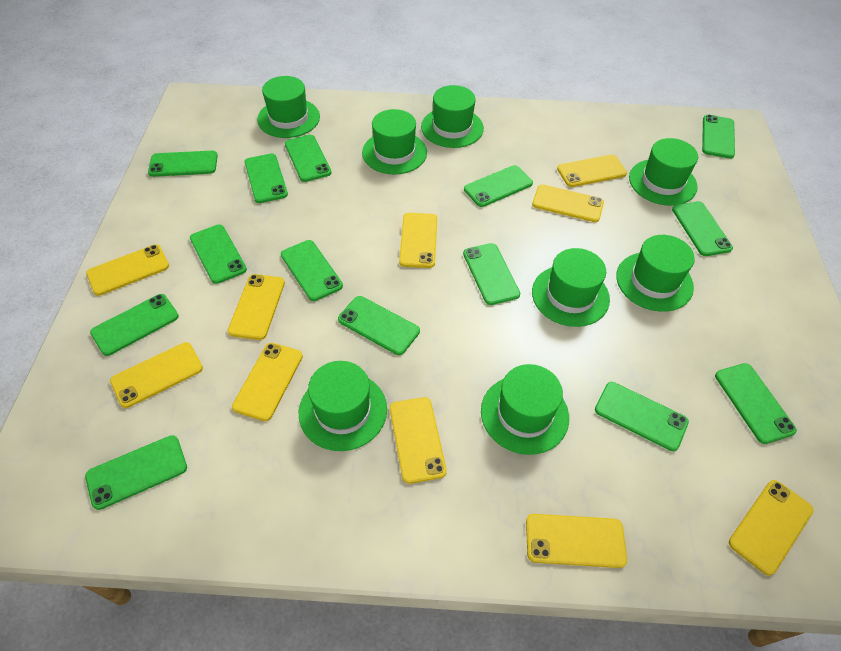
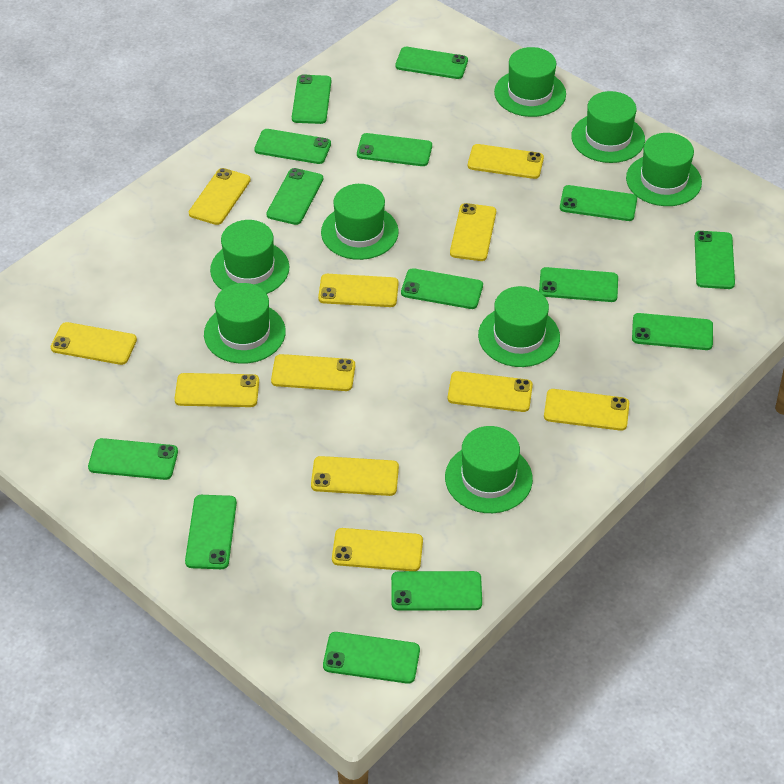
yellow phone: [86,244,169,296] [110,342,203,408] [228,274,285,340] [232,343,303,421] [390,397,447,484] [399,213,437,268] [526,514,627,568] [532,184,604,222] [557,155,627,187] [729,480,814,576] = 10 -> [51,322,137,365] [175,373,259,407] [189,168,251,225] [271,354,355,391] [311,456,399,496] [318,274,399,307] [332,528,423,571] [448,371,533,412] [450,203,496,261] [468,144,544,179] [544,389,629,431] = 11

